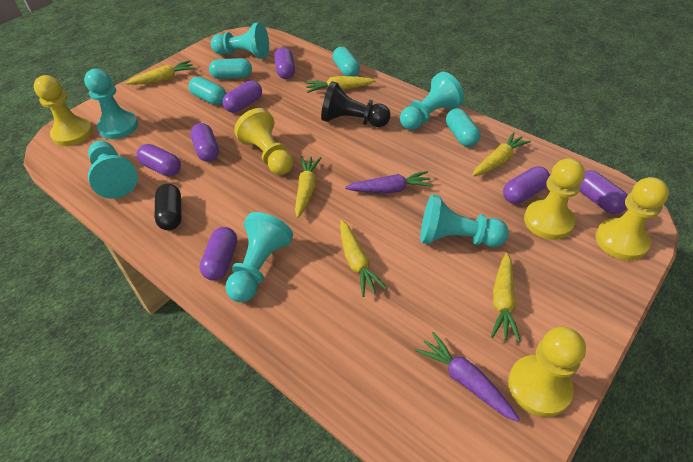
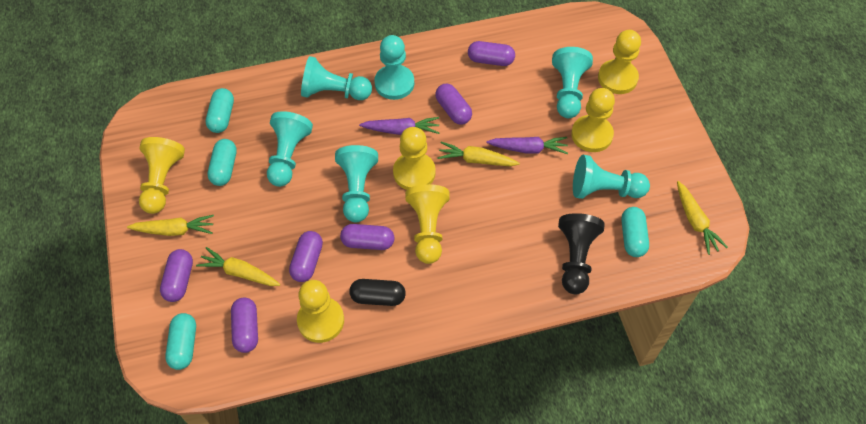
purple capsule: [136,144,181,176] [190,123,219,162] [200,227,237,281] [223,81,262,113] [274,47,295,79] [503,166,550,204] [580,170,628,214] = 7 -> [160,249,193,302] [231,298,258,353] [289,231,323,282] [340,224,394,250] [435,84,472,125] [468,41,515,66] = 6
yellow carrot: [126,60,195,85] [295,156,322,218] [305,76,376,93] [340,220,387,297] [472,132,531,177] [491,253,521,342] = 6 -> [127,215,214,236] [196,247,280,286] [437,142,520,166] [677,181,728,255] = 4
yellow pawn: [34,75,93,146] [234,108,293,175] [508,326,586,417] [524,158,585,240] [596,177,669,260] = 5 -> [139,137,185,214] [297,280,344,343] [393,127,436,190] [405,184,450,264] [571,88,615,152] [598,30,641,94] = 6

